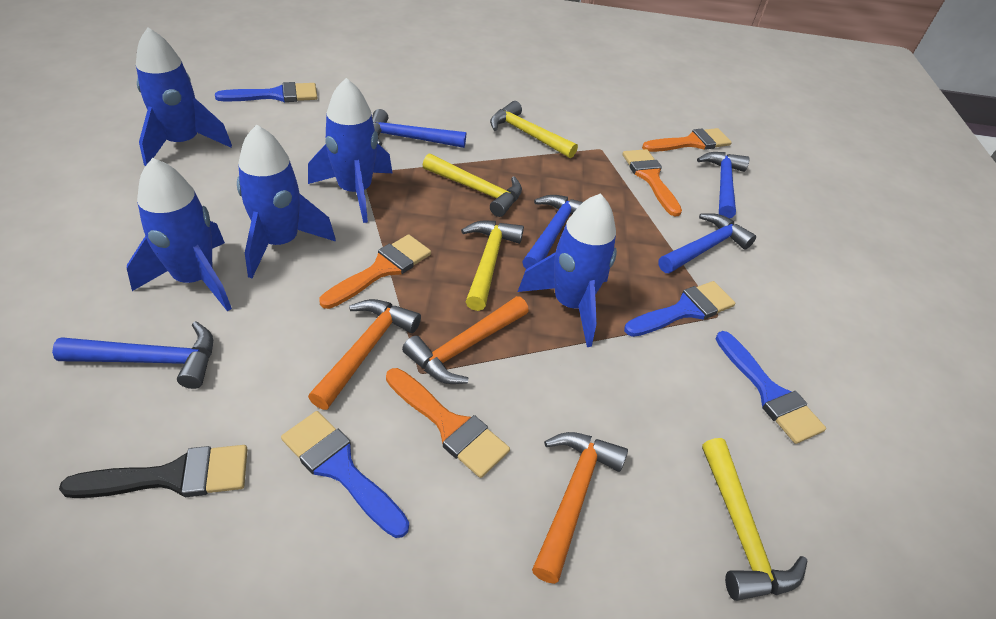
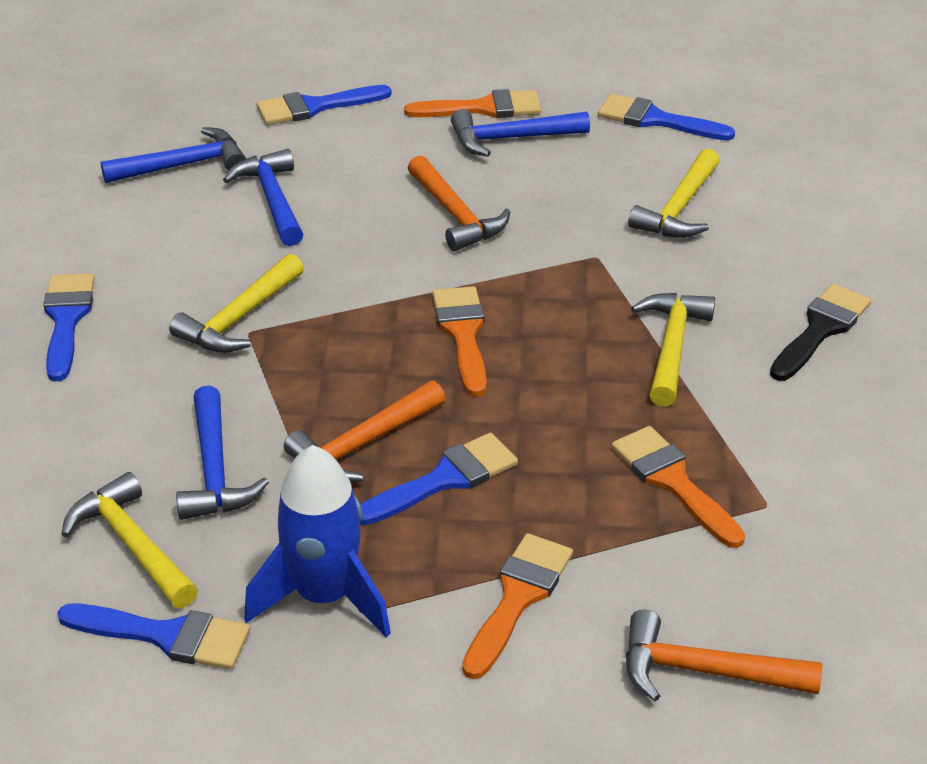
blue brush: [215,82,318,102] [281,411,409,538] [624,281,735,337] [716,331,826,444] = 4 -> [43,273,95,381] [57,604,250,670] [257,85,392,125] [360,433,518,525] [598,94,735,140] = 5
blue hammer: [52,321,213,389] [372,109,466,148] [522,195,583,269] [658,213,756,273] [697,152,750,218] = 5 -> [101,127,246,183] [176,386,269,520] [223,149,303,246] [451,109,590,157] = 4
blue rocket: [127,158,232,311] [136,27,232,166] [237,125,336,278] [308,78,392,223] [518,193,617,347] = 5 -> [244,445,391,638] = 1

